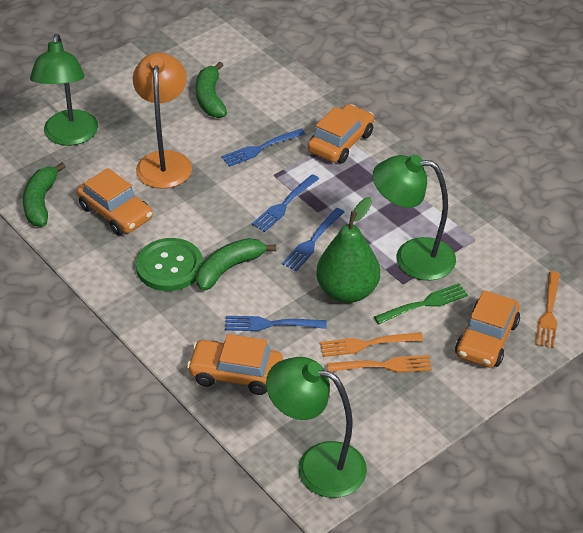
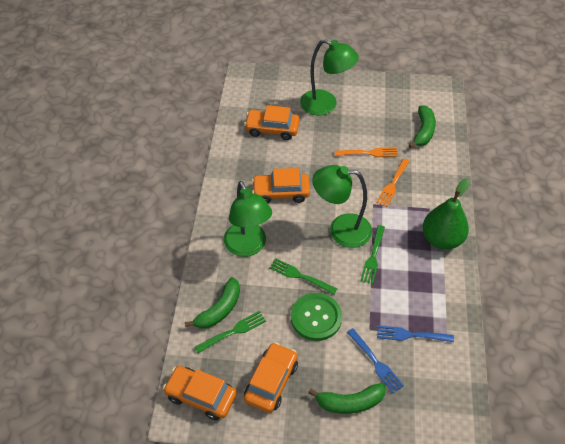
blue fork: [222,129,305,167] [225,316,327,331] [252,174,319,232] [282,208,344,271] = 4 -> [347,328,404,393] [377,325,454,342] = 2
green fork: [374,283,468,324] = 1 -> [194,311,266,353] [269,258,337,295] [360,225,385,284] = 3
orange fork: [320,332,423,357] [327,355,432,373] [535,271,560,348] = 3 -> [335,147,398,157] [376,159,409,207] = 2
orange lamp: [133,52,192,189] = 1 -> none = 0

